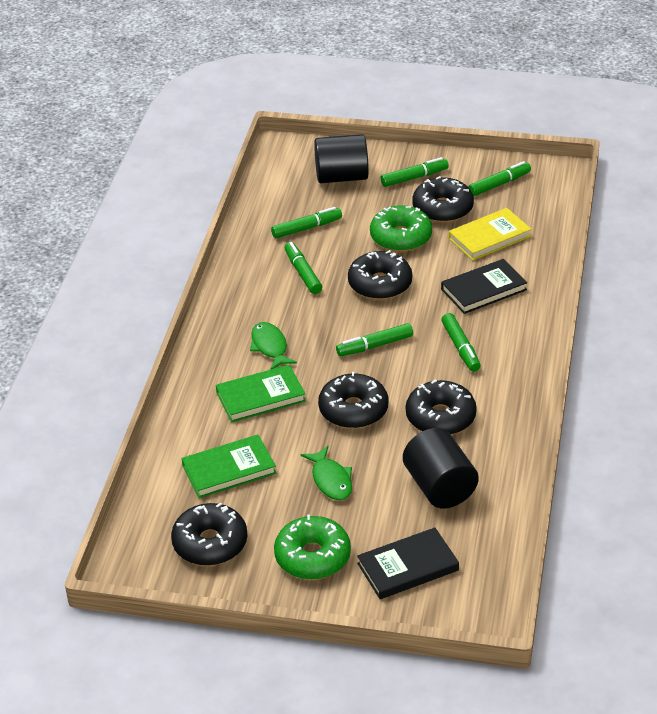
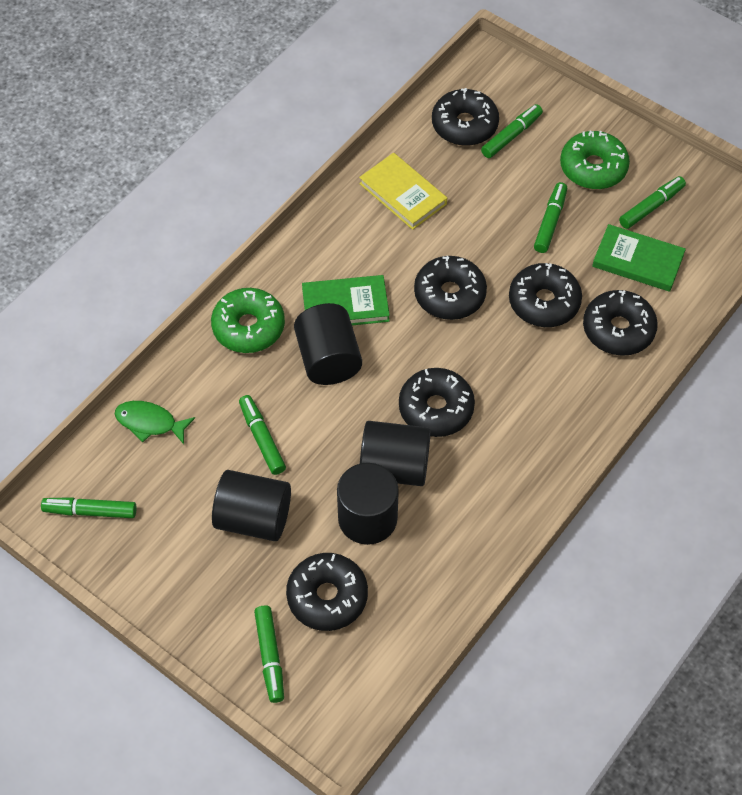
black book: [357,527,459,599] [441,259,527,314] = 2 -> none = 0
black cylinder: [314,134,369,183] [403,428,479,508] = 2 -> [212,470,291,541] [294,303,362,385] [337,463,399,545] [360,421,431,486] = 4
black donut: [171,502,247,566] [318,372,389,429] [348,250,412,300] [406,379,477,435] [412,176,474,223] = 5 -> [286,553,368,631] [399,368,475,437] [414,256,487,320] [432,88,499,146] [509,263,582,327] [583,290,658,356] = 6
green fish: [250,322,297,370] [301,446,352,500] = 2 -> [115,401,195,444] = 1

